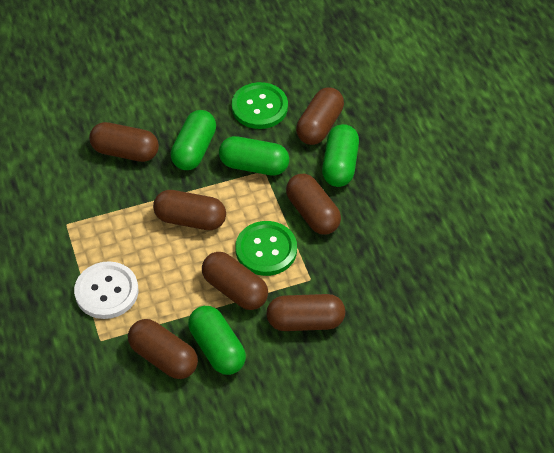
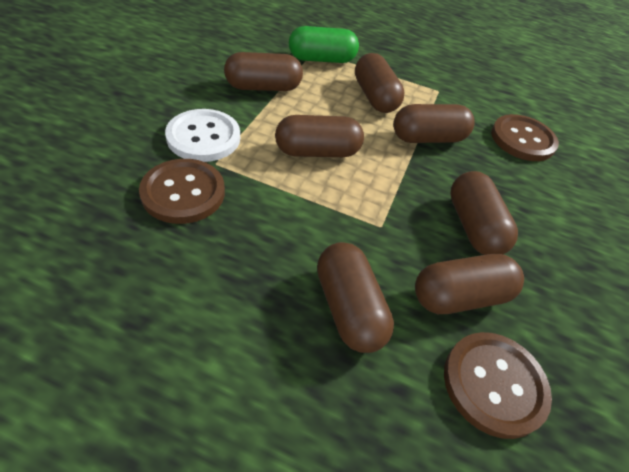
brown button: none = 0 -> [139,159,225,224] [444,332,552,439] [491,114,559,161] = 3
green button: [232,82,288,129] [235,221,297,276] = 2 -> none = 0
green capsule: [171,110,216,170] [188,306,246,375] [219,136,289,176] [322,124,359,187] = 4 -> [289,26,359,63] = 1

